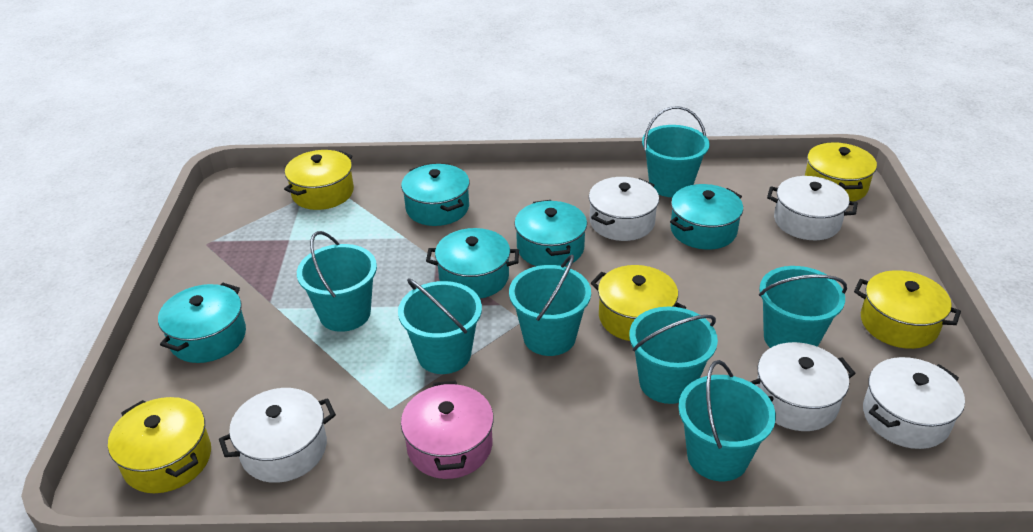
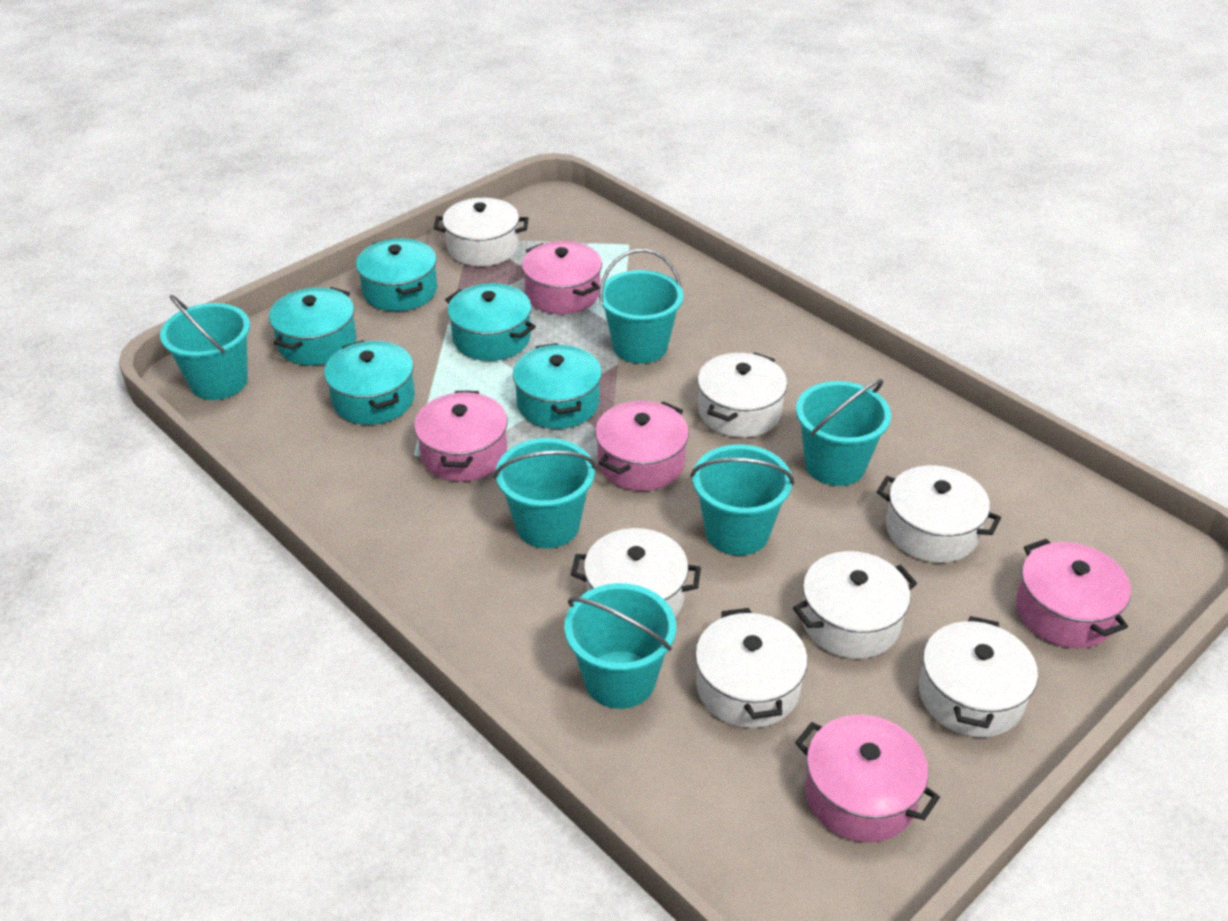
pink pot: [401,380,494,479] = 1 -> [414,391,508,482] [522,241,602,314] [595,401,689,491] [795,715,940,842] [1016,539,1131,648] = 5
turquoise bucket: [297,231,377,332] [398,278,482,374] [509,254,591,356] [629,307,718,404] [642,106,709,197] [678,360,776,481] [759,266,847,348] = 7 -> [160,295,250,400] [494,438,596,548] [564,583,676,709] [599,249,683,364] [690,445,794,556] [796,379,891,486] = 6
white pot: [219,388,336,483] [589,177,659,241] [751,342,856,431] [767,176,858,240] [863,357,965,449] = 5 -> [434,198,529,266] [571,528,701,617] [695,608,808,728] [697,352,787,438] [793,551,917,659] [877,465,1001,563] [919,616,1038,737] = 7
yellow pot: [108,397,211,493] [284,150,354,210] [591,265,686,341] [805,142,877,202] [854,270,961,349] = 5 -> none = 0

